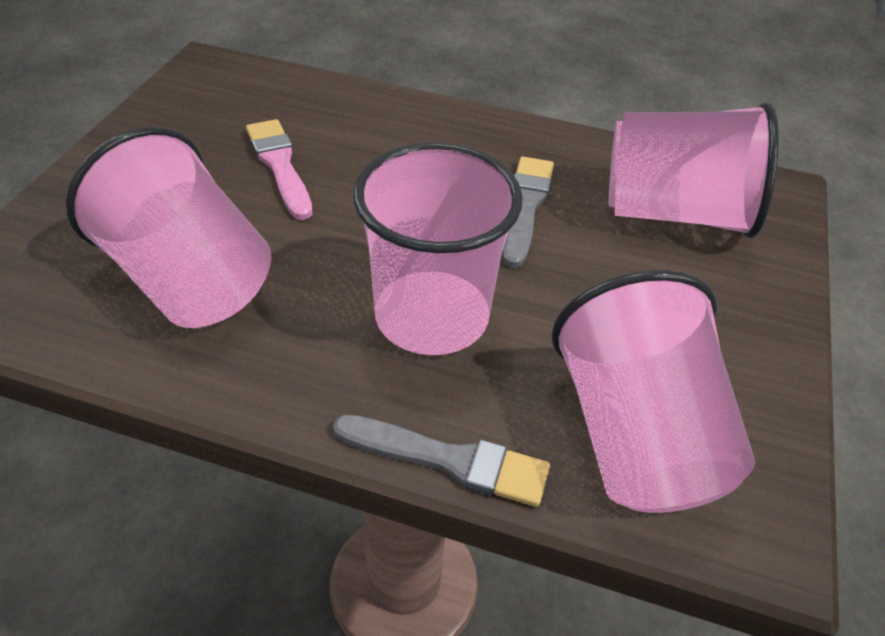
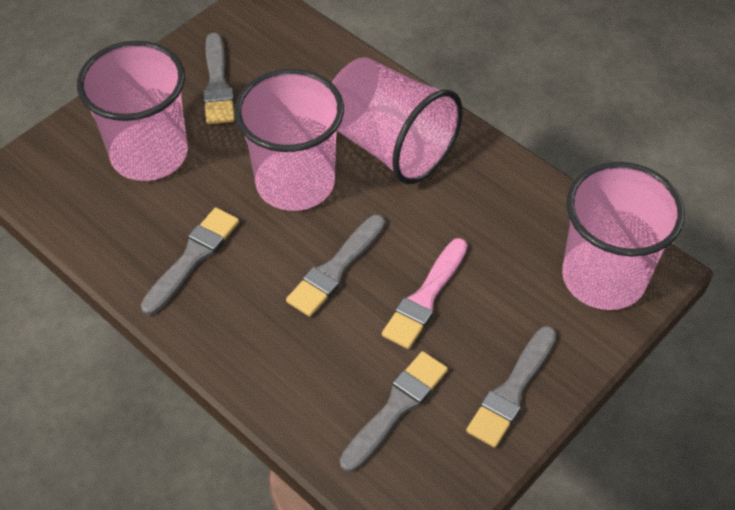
grey brush: [333,415,550,507] [502,156,554,268] = 2 -> [141,207,239,315] [203,33,235,124] [286,215,385,317] [340,351,448,472] [466,326,556,448] = 5

